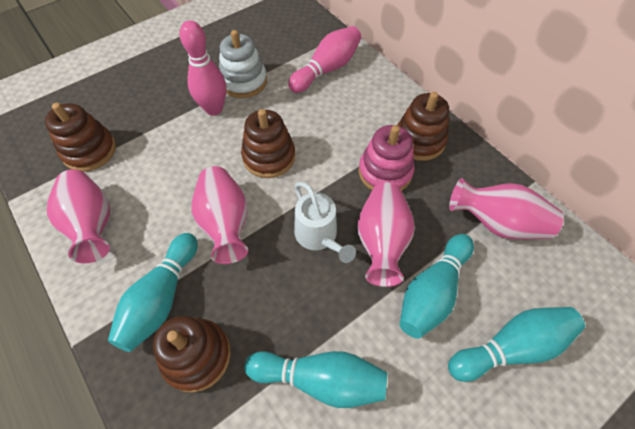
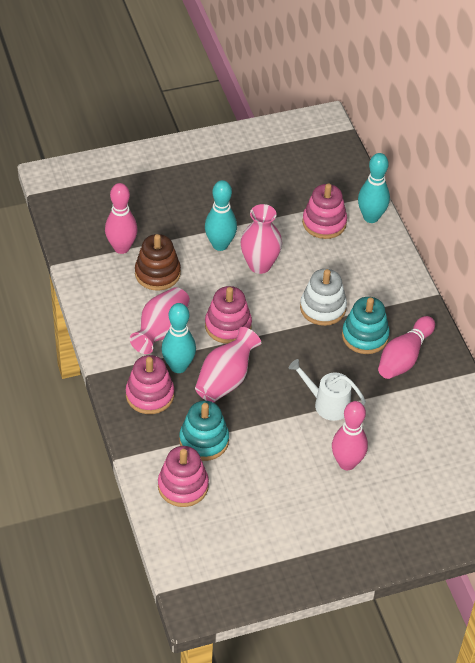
brown stacking toy: [45,103,116,172] [153,316,231,393] [241,109,296,178] [397,92,449,161] = 4 -> [135,234,181,291] = 1
pink bowling pin: [180,20,227,115] [288,26,361,93] = 2 -> [105,183,138,254] [332,401,368,470] [378,316,435,379] = 3
pink stacking toy: [358,125,415,191] = 1 -> [126,355,174,414] [158,446,209,507] [205,286,252,344] [302,183,347,239] = 4
pink vase: [47,169,110,263] [192,166,248,264] [357,183,415,287] [449,178,564,239] = 4 -> [130,287,190,354] [195,327,261,403] [240,204,282,274] = 3
turquoise bowling pin: [108,233,198,352] [244,351,388,408] [400,234,474,339] [448,307,585,382] = 4 -> [161,303,196,373] [205,180,237,251] [358,153,390,223] = 3
turquoise stacking toy: none = 0 -> [179,401,229,461] [342,297,390,354] = 2

